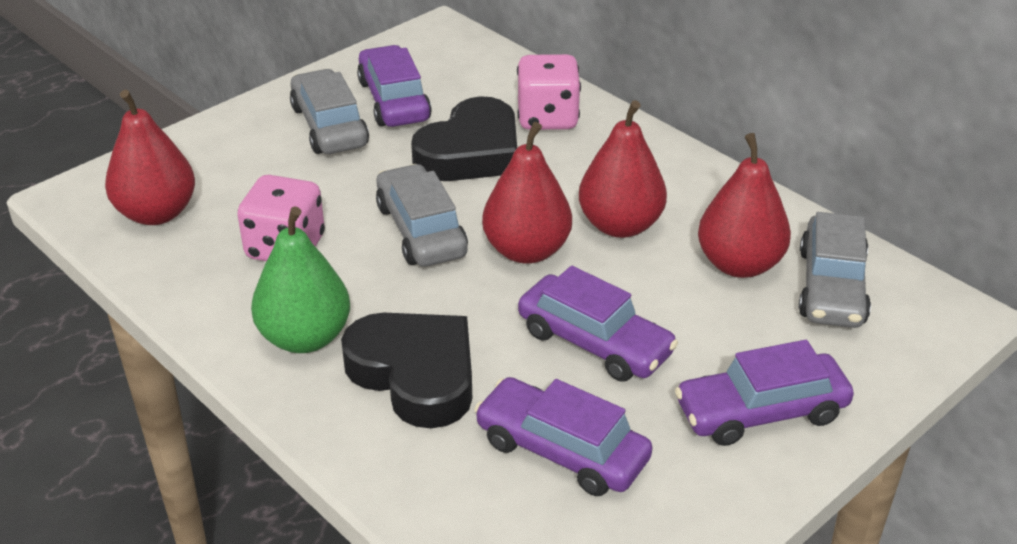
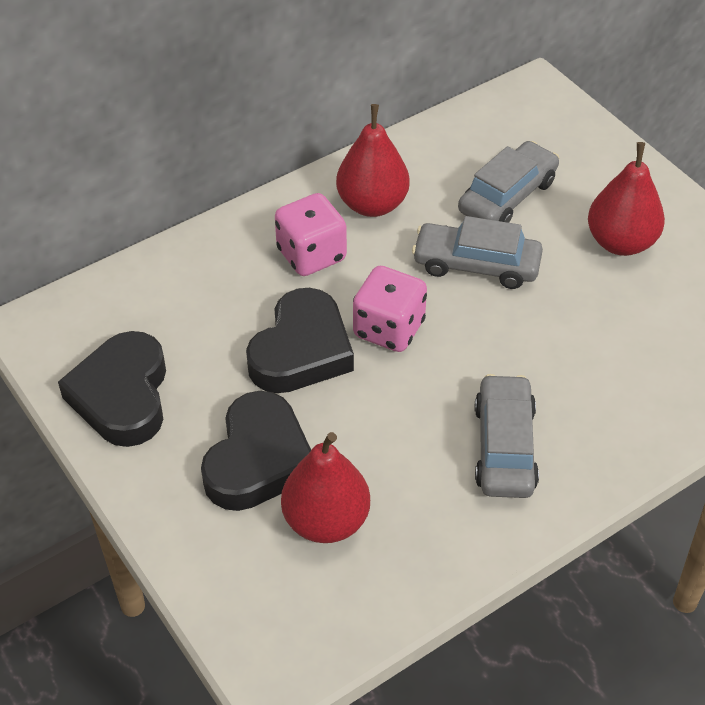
black heart: [341,313,472,428] [411,96,517,181] = 2 -> [58,331,166,447] [201,391,311,511] [246,288,354,393] = 3
green pear: [251,206,350,353] = 1 -> none = 0
purple car: [357,45,432,127] [474,377,653,496] [518,266,678,382] [675,340,854,446] = 4 -> none = 0
red pear: [105,90,195,225] [482,122,572,264] [579,100,667,238] [698,133,791,278] = 4 -> [281,432,370,543] [336,104,410,217] [588,142,665,256] = 3

